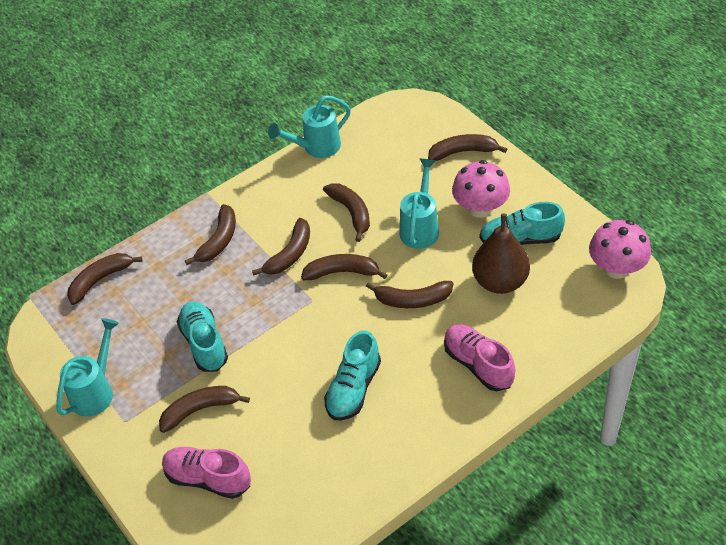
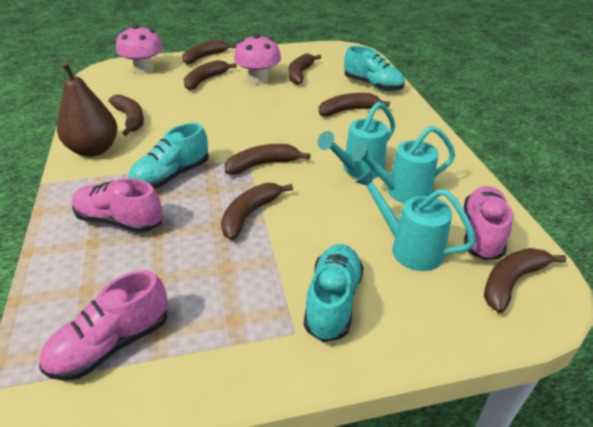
pink shoe: [162,447,251,499] [444,324,515,391] = 2 -> [39,270,168,381] [72,178,163,233] [464,186,513,261] = 3

